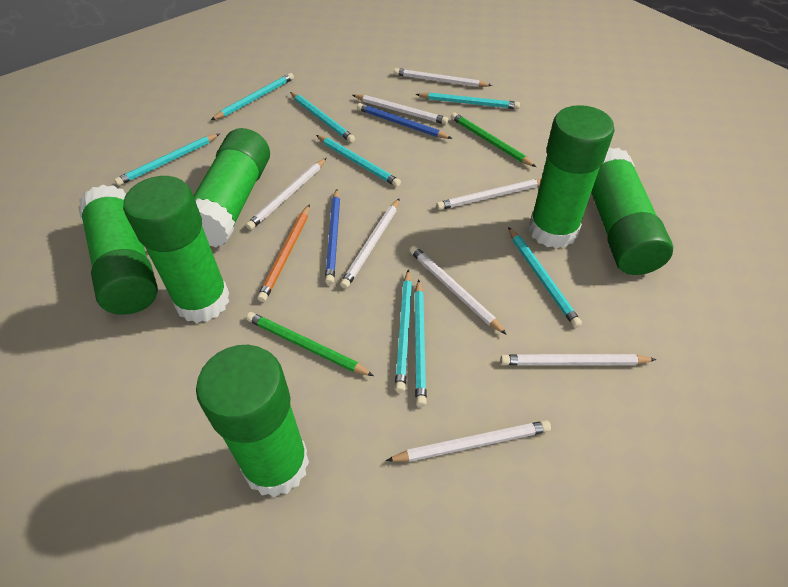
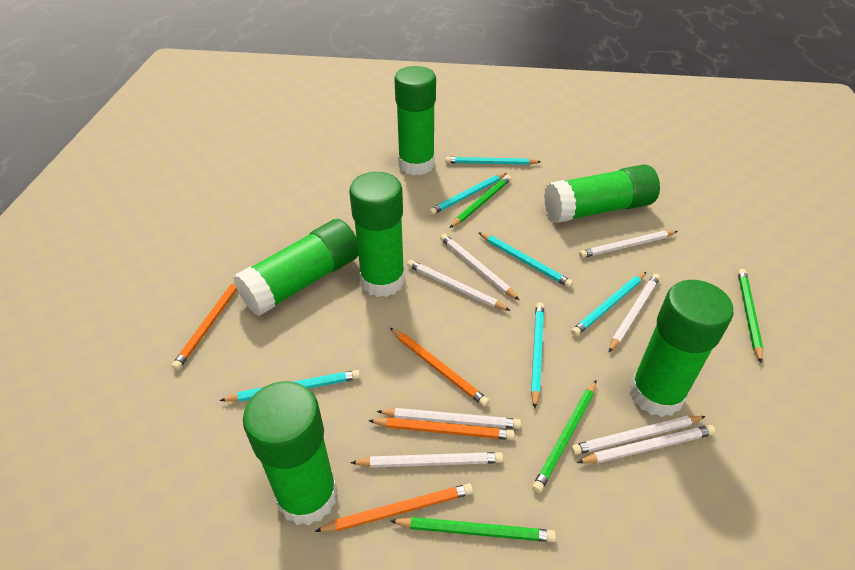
blue pencil: [325,189,340,285] [357,103,452,139] = 2 -> none = 0
green pencil: [246,312,374,376] [451,113,536,167] = 2 -> [390,517,556,542] [449,175,511,228] [532,380,596,493] [738,269,763,363] = 4
orange pencil: [257,204,310,302] = 1 -> [171,282,237,370] [314,483,473,532] [368,417,514,440] [390,328,489,407] = 4
turquoise pencil: [114,134,219,186] [211,73,294,120] [290,92,355,143] [316,135,401,187] [395,269,412,393] [414,280,427,407] [415,92,520,109] [508,227,582,328] = 8 -> [219,370,360,402] [429,173,507,215] [445,157,541,165] [478,232,573,288] [531,302,544,409] [571,272,646,336] = 6

